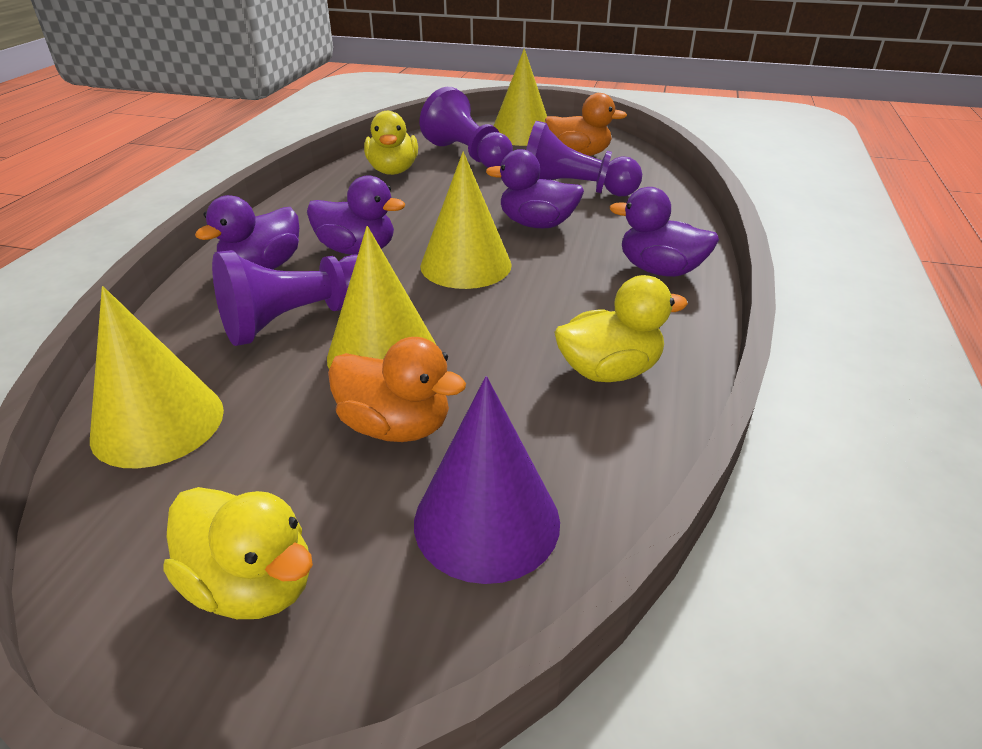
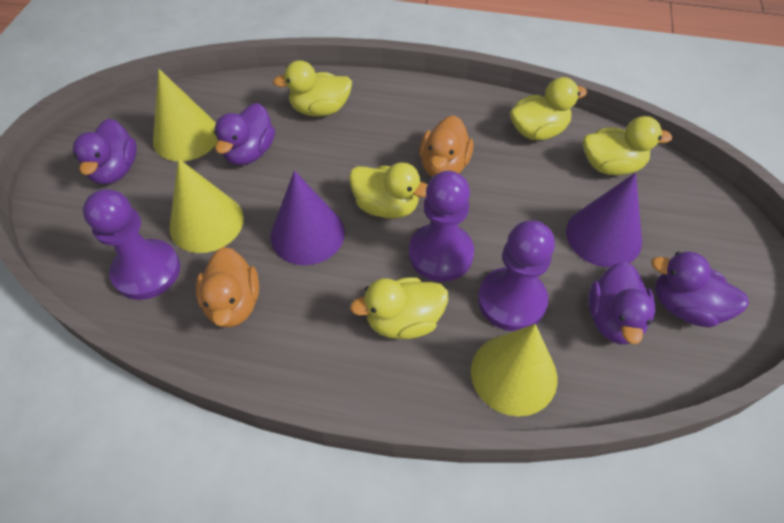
purple cone: [414,376,560,584] = 1 -> [270,171,345,265] [566,173,642,268] = 2
yellow cone: [90,286,224,468] [327,226,436,369] [420,152,512,289] [494,48,547,146] = 4 -> [153,69,218,161] [169,159,244,253] [471,324,558,417] = 3
yellow duck: [163,487,313,619] [364,111,418,175] [554,275,688,382] = 3 -> [273,60,352,117] [349,163,427,219] [350,277,448,339] [510,77,587,140] [583,116,672,175] = 5

